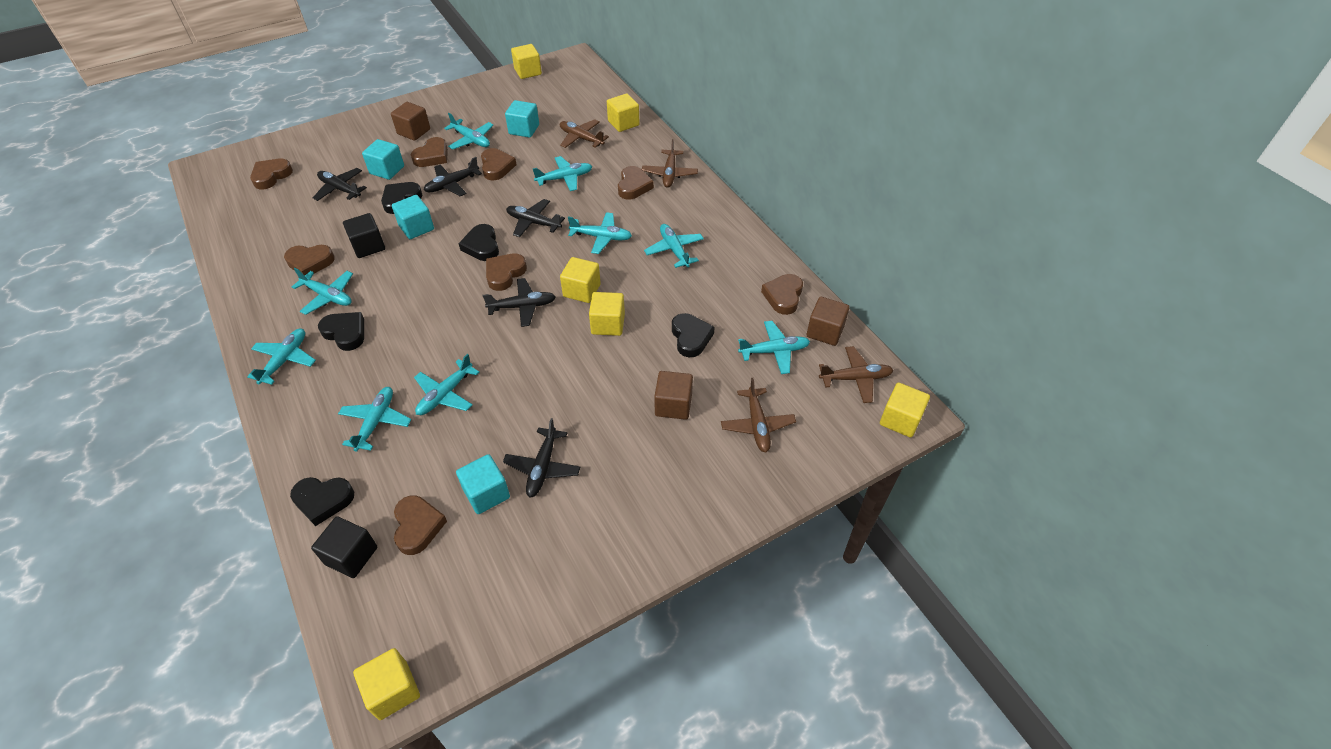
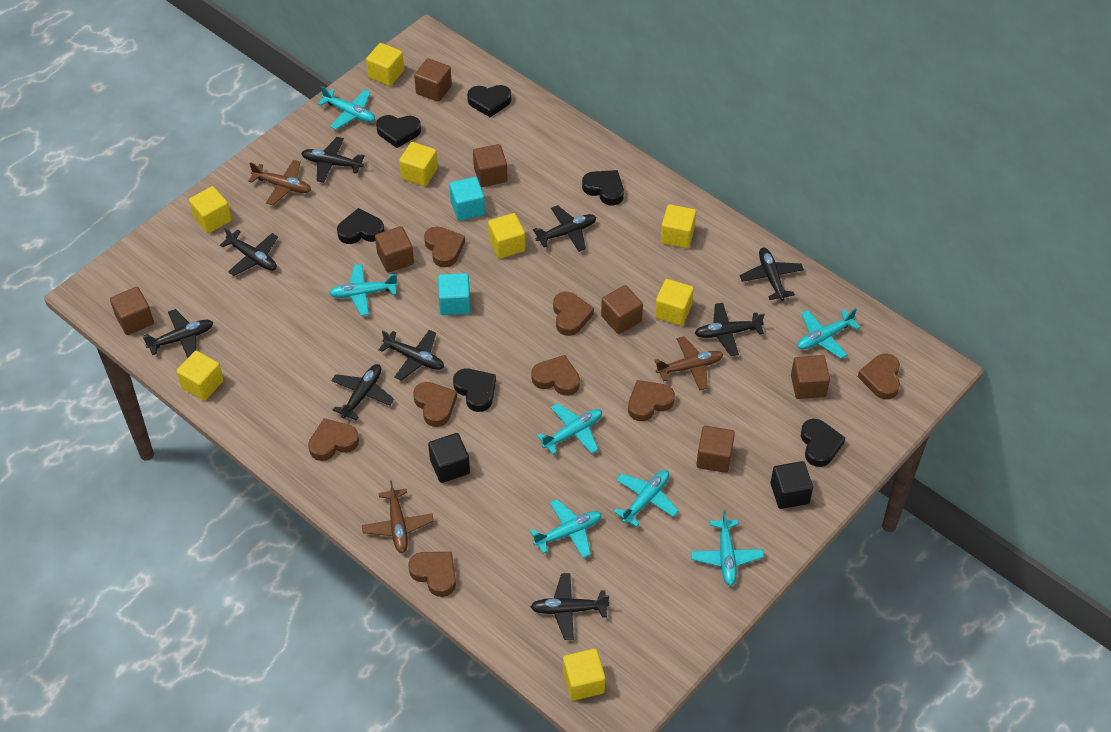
black heart: [290,477,354,526] [318,312,364,351] [381,182,423,214] [458,224,499,261] [672,313,715,357] = 5 -> [337,208,384,244] [376,115,421,148] [453,369,496,412] [467,85,512,117] [582,170,624,206] [801,419,845,467] = 6
black plane: [313,168,367,201] [424,157,482,196] [483,278,556,327] [503,418,580,497] [506,199,565,237] = 5 -> [143,309,213,358] [220,227,278,276] [301,137,365,183] [331,364,394,420] [379,330,444,381] [531,573,610,640] [533,205,596,252] [695,303,765,356] [740,247,804,301] = 9
brown cube: [391,102,430,141] [654,371,693,420] [807,297,849,346] = 3 -> [110,287,154,335] [375,226,414,273] [414,58,452,102] [473,144,508,187] [601,285,643,334] [696,426,735,473] [791,355,830,399] = 7
brown plane: [560,119,609,148] [642,139,698,188] [721,378,796,452] [819,346,893,403] = 4 -> [248,160,311,205] [362,480,434,553] [654,336,723,391] = 3
turquoise cube: [362,139,404,180] [392,195,434,239] [456,454,510,514] [505,100,539,138] = 4 -> [438,273,471,315] [449,177,485,221] = 2
turquoise plane: [247,329,316,385] [292,268,353,315] [338,387,411,452] [414,354,479,415] [444,113,493,149] [533,156,592,191] [568,212,632,254] [644,224,704,268] [738,321,810,374] = 9 -> [318,86,375,129] [329,264,398,316] [530,499,602,558] [537,403,602,455] [614,470,678,527] [691,510,764,586] [798,308,860,359] = 7
yellow cube: [353,648,420,720] [511,44,542,79] [560,257,601,303] [589,292,625,336] [607,93,640,132] [880,382,930,438] = 6 -> [176,351,224,401] [189,186,232,233] [366,43,404,86] [399,142,438,186] [488,213,525,259] [563,649,605,701] [655,279,694,326] [660,204,696,248] = 8

